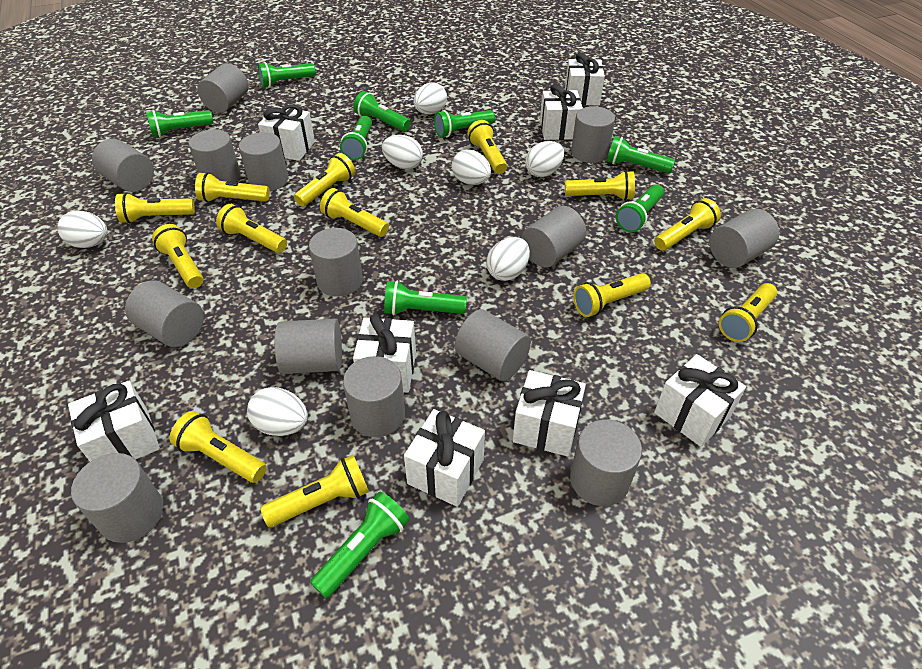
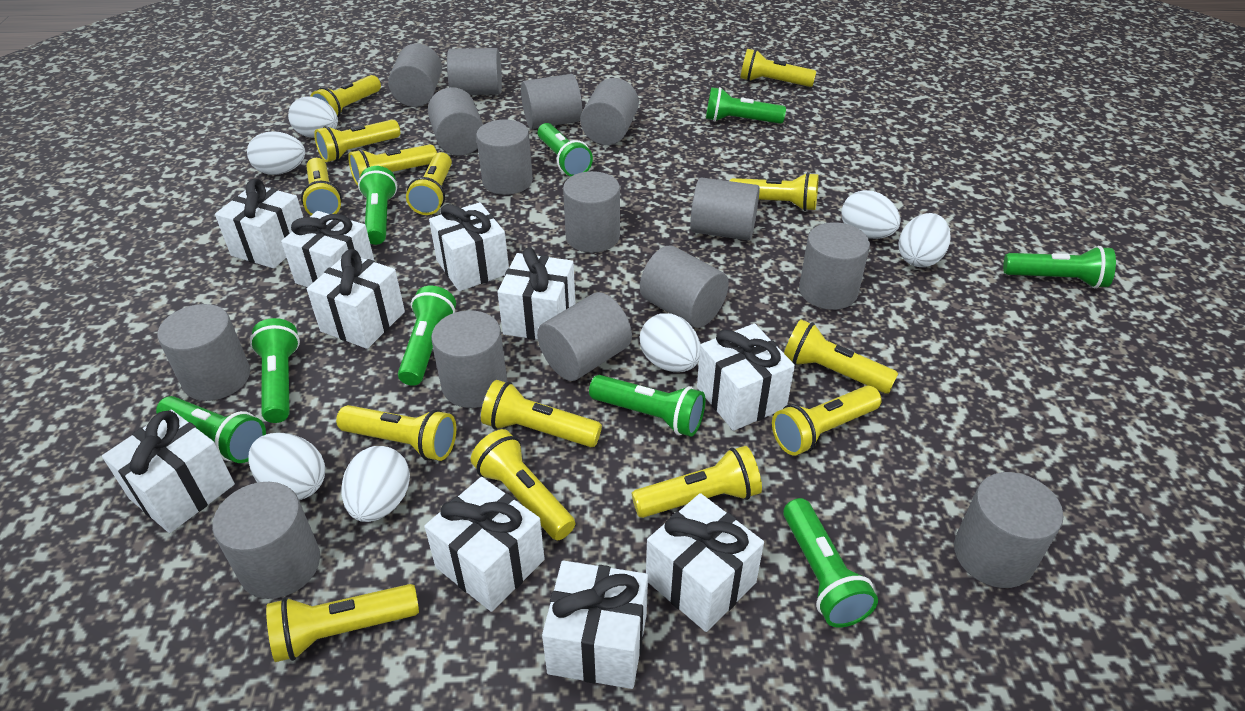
grey cylinder: [71,453,163,543] [92,139,154,192] [125,281,204,347] [189,129,241,182] [197,63,248,113] [239,132,288,191] [274,319,342,374] [309,228,363,297] [343,356,405,437] [455,309,531,381] [522,206,586,268] [570,420,642,506] [571,106,615,163] [710,209,779,268] = 14 -> [157,304,250,401] [212,482,320,599] [388,44,442,107] [428,87,483,156] [431,310,507,408] [447,48,502,95] [476,120,533,195] [521,74,582,129] [537,292,632,381] [563,171,620,253] [580,78,639,145] [640,245,729,328] [690,177,760,240] [799,222,870,310] [954,472,1064,588] = 15
white gift: [68,381,160,462] [258,104,315,161] [353,314,416,393] [404,409,485,507] [513,370,586,457] [540,84,583,140] [565,52,605,106] [654,354,746,447] = 8 -> [102,410,235,533] [215,178,303,268] [281,211,374,287] [307,249,405,349] [424,477,545,612] [429,202,509,291] [497,247,575,340] [542,560,648,689] [646,493,764,632] [697,324,795,431] = 10
yellow flashlight: [115,192,195,223] [152,224,203,288] [170,411,267,483] [195,172,270,202] [216,204,287,253] [260,455,369,527] [294,153,355,207] [320,188,389,237] [467,120,507,174] [565,171,635,201] [573,273,651,317] [654,198,721,251] [719,283,777,342] = 13 -> [266,584,419,662] [301,158,342,216] [310,75,381,118] [314,120,400,162] [336,405,456,461] [348,144,437,186] [406,152,452,215] [471,429,575,540] [481,380,602,447] [632,446,762,518] [729,172,819,211] [740,49,816,87] [772,385,882,455] [784,319,898,394] = 14

